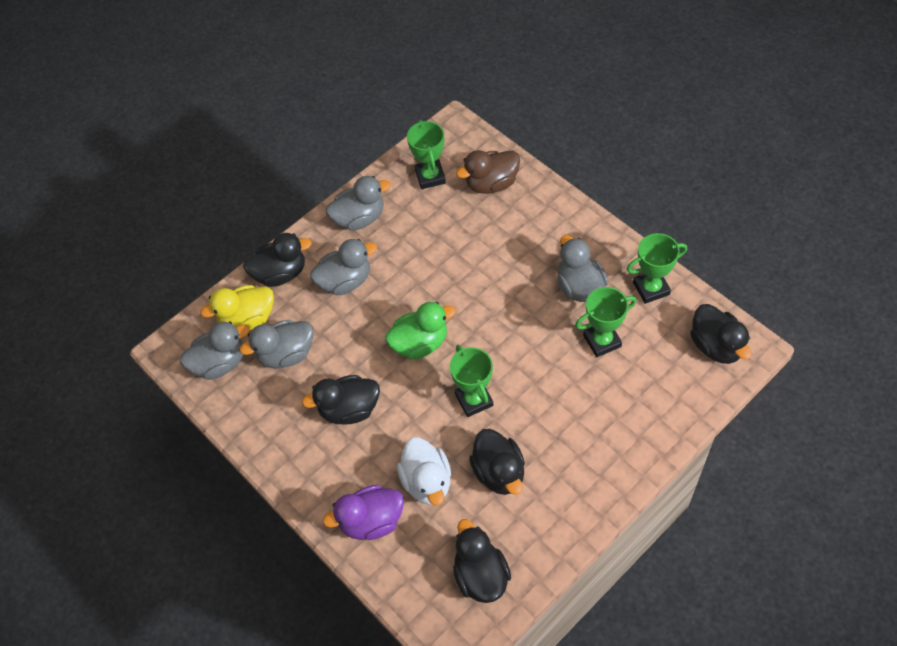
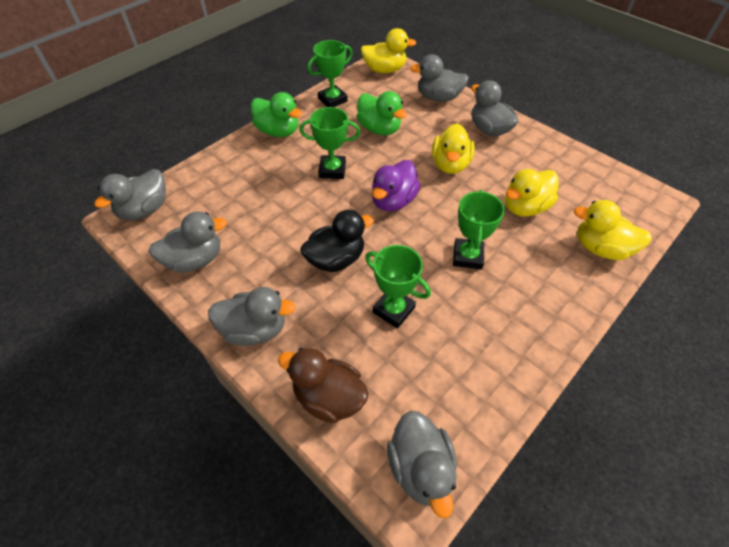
black duck: [243,233,312,287] [302,375,380,424] [453,519,511,603] [469,429,525,495] [690,304,752,364] = 5 -> [300,210,374,272] = 1
green duck: [385,302,456,360] = 1 -> [251,92,302,137] [357,91,406,135] = 2
grey duck: [180,321,250,380] [239,320,314,368] [310,239,377,295] [326,176,391,230] [557,235,608,302] = 5 -> [94,169,166,221] [149,211,227,273] [208,287,295,346] [387,411,457,518] [410,54,469,102] [471,80,519,137] = 6
white duck: [397,437,451,505] = 1 -> none = 0
yellow duck: [200,285,274,330] = 1 -> [361,28,417,73] [432,123,475,174] [505,169,559,217] [574,200,652,260] = 4

